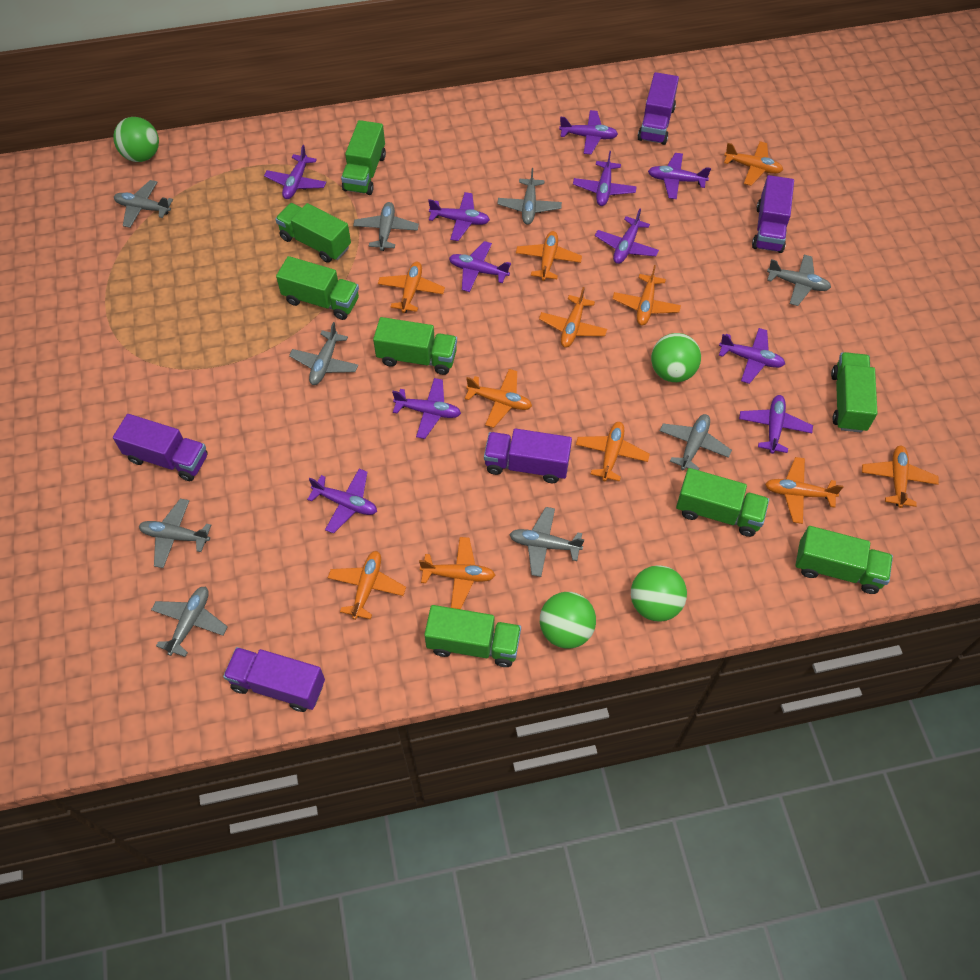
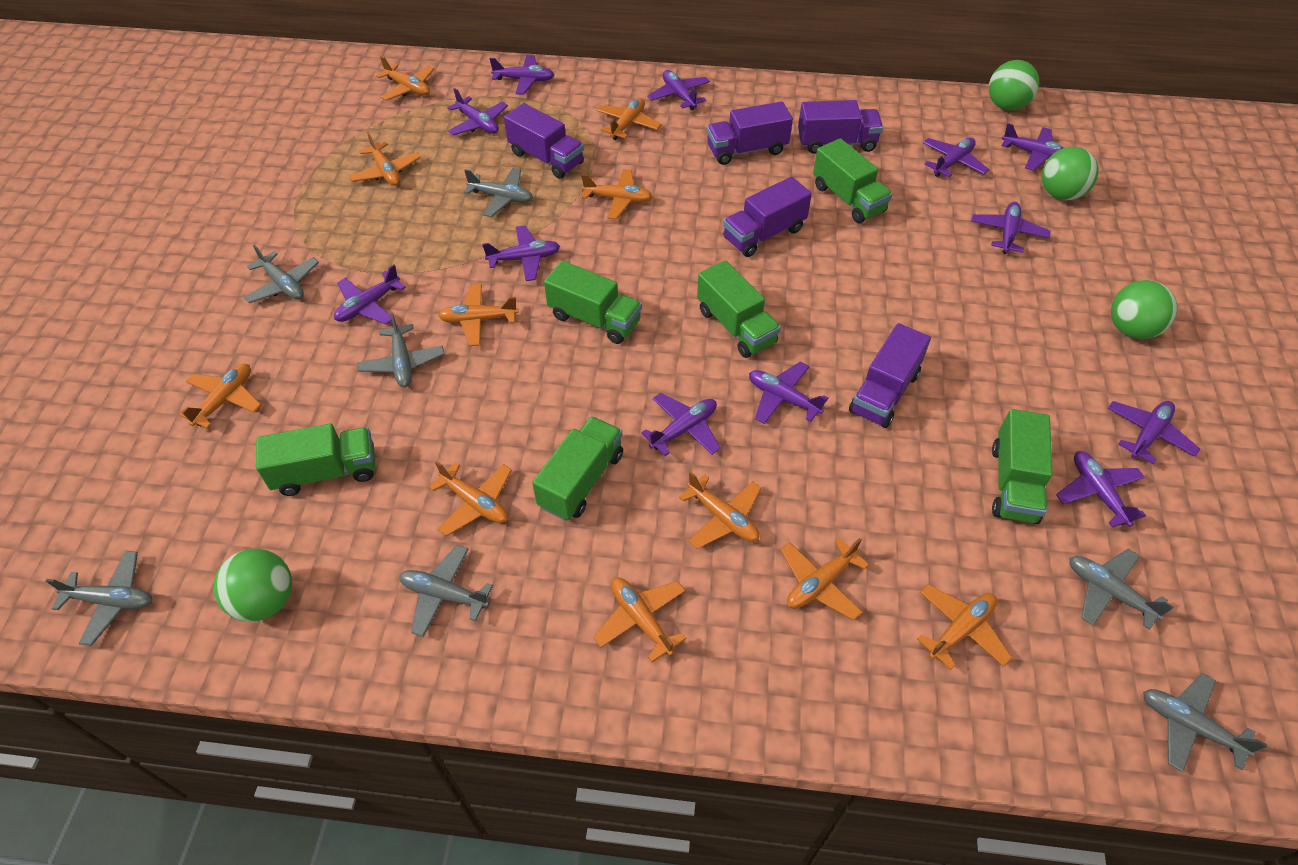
green truck: [275,203,351,263] [276,256,359,320] [341,120,386,195] [373,317,457,375] [424,605,521,667] [676,468,769,537] [795,526,893,594] [831,352,877,433] = 8 -> [256,423,375,496] [532,416,623,520] [544,261,642,344] [697,260,781,358] [813,138,893,223] [992,409,1053,524] = 6
grey plane: [114,180,173,228] [139,499,211,568] [151,586,228,657] [289,322,358,385] [353,202,419,251] [497,168,562,225] [509,507,584,577] [660,414,732,470] [767,255,831,306] = 9 -> [46,550,152,646] [244,245,319,303] [357,313,444,387] [399,545,493,637] [464,168,533,217] [1069,548,1174,630] [1143,673,1267,772] = 7
purple plane: [264,145,326,199] [307,469,377,534] [392,378,461,439] [428,192,490,241] [449,241,511,292] [559,110,618,155] [573,151,637,206] [595,209,659,264] [648,153,711,199] [719,328,785,384] [739,395,813,454] = 11 -> [334,264,406,325] [447,88,508,135] [482,225,560,281] [490,55,554,95] [641,393,721,456] [647,70,710,110] [749,362,829,424] [923,138,989,177] [971,202,1051,254] [1002,123,1064,171] [1056,451,1146,528] [1108,401,1200,464] = 12

